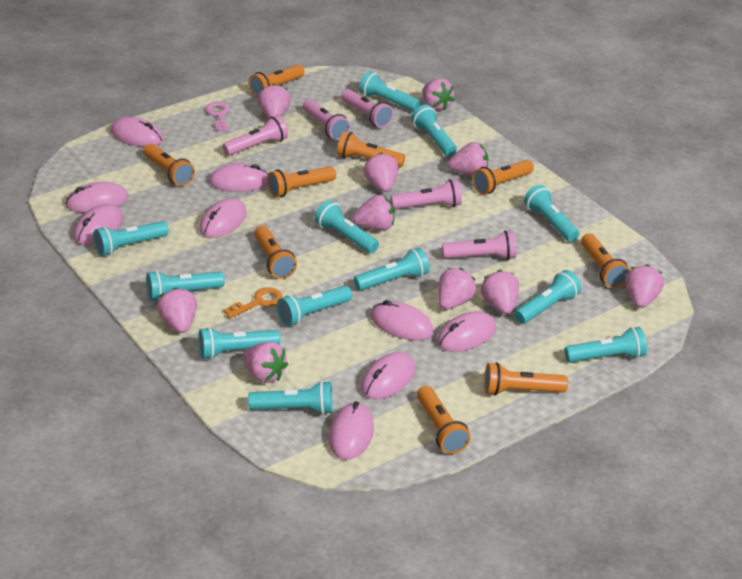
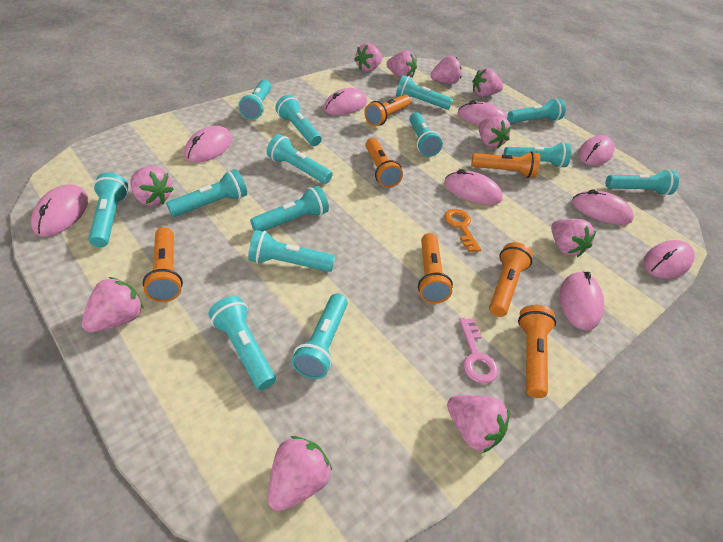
orange flashlight: [143,143,195,186] [248,65,305,97] [254,225,297,279] [267,166,336,197] [337,131,405,168] [417,386,471,454] [472,160,534,194] [484,362,568,396] [581,233,630,288] = 9 -> [143,227,183,302] [364,94,411,126] [365,138,403,188] [418,233,453,303] [471,151,540,178] [489,242,533,317] [518,305,556,398] = 7
pink flashlight: [222,115,288,156] [303,99,350,140] [341,89,393,128] [391,179,462,209] [442,231,516,260] = 5 -> none = 0
turquoise flashlight: [93,221,169,256] [146,270,225,301] [198,327,280,360] [248,381,333,415] [277,286,352,326] [315,200,379,254] [354,247,429,291] [359,71,420,112] [411,105,457,156] [514,270,581,324] [524,185,579,242] [565,327,647,363] = 12 -> [88,173,128,247] [166,169,247,217] [209,296,276,390] [238,80,271,120] [248,230,335,272] [250,186,329,231] [267,134,333,184] [275,95,322,146] [292,294,348,379] [396,75,453,110] [409,112,443,157] [503,142,571,168] [507,98,566,123] [606,169,679,196] = 14

